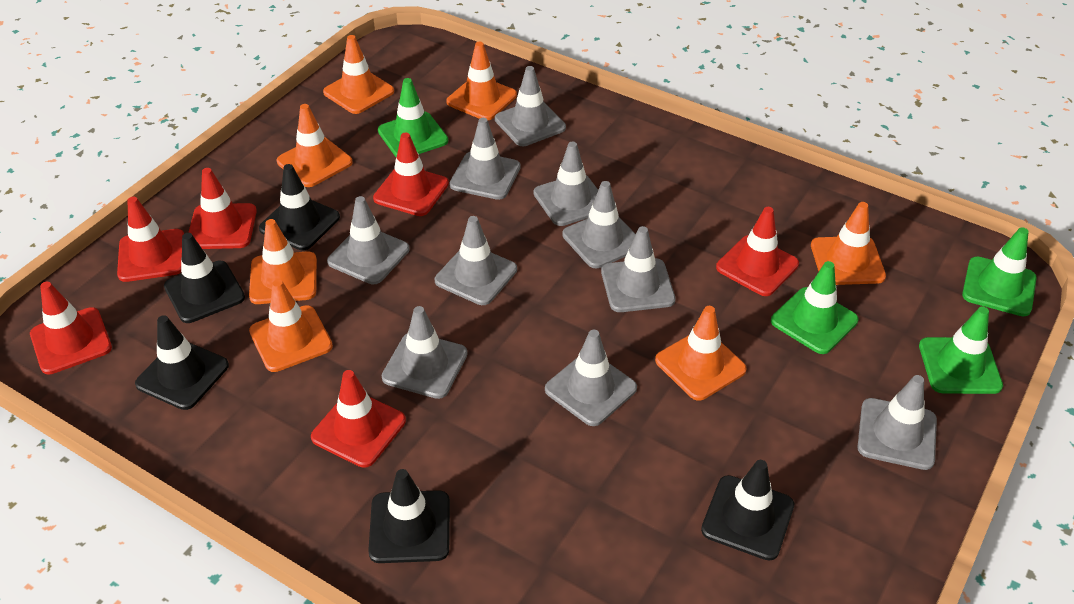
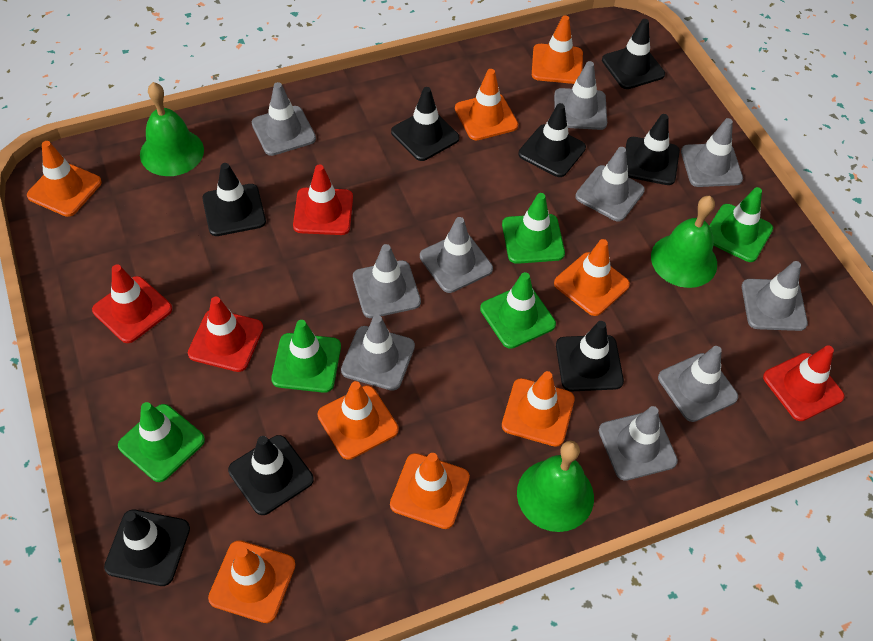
black traffic cone: [135,315,229,410] [164,233,245,323] [259,164,340,250] [368,469,450,563] [701,460,794,560] = 5 -> [104,510,190,586] [202,163,266,236] [228,435,314,515] [391,87,459,161] [518,103,586,177] [556,321,624,391] [602,19,665,89] [625,114,680,185] = 8
green bell: none = 0 -> [140,82,204,176] [517,441,594,532] [651,196,717,288] = 3
green traffic cone: [378,78,448,157] [771,261,859,354] [919,307,1003,394] [962,227,1037,316] = 4 -> [118,402,205,482] [271,320,341,393] [480,272,556,349] [502,193,565,264] [709,187,773,262] = 5
orange traffic cone: [249,219,317,304] [249,279,333,372] [277,104,353,187] [323,35,394,114] [446,42,517,120] [655,306,747,401] [811,202,886,285] = 7 -> [27,141,102,217] [208,540,296,623] [318,381,399,460] [390,453,470,529] [455,69,518,140] [502,371,575,447] [532,15,583,84] [554,239,630,316] = 8
red traffic cone: [30,282,112,375] [117,197,184,282] [188,168,257,249] [311,370,406,468] [373,133,449,216] [716,207,799,296] = 6 -> [92,265,172,343] [188,297,263,372] [293,164,353,235] [763,345,845,421] = 4

